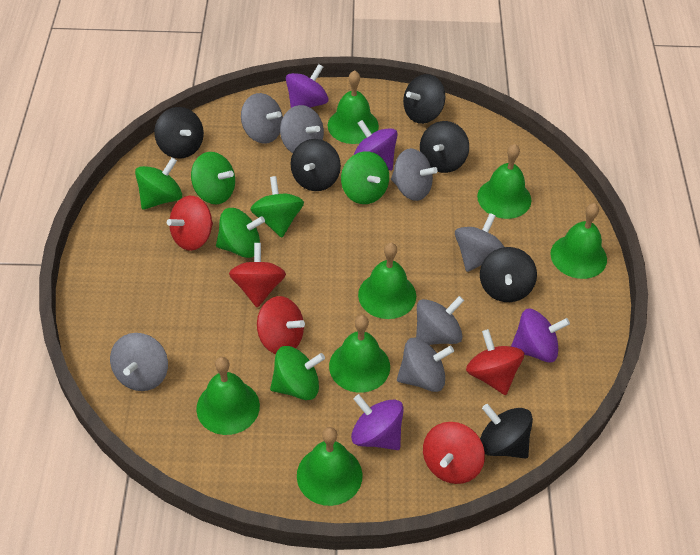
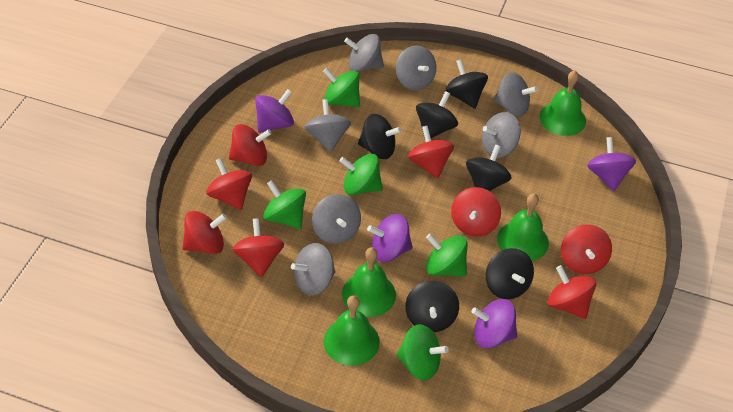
green bell: [196,357,260,435] [297,427,363,506] [328,70,379,144] [329,315,390,393] [358,243,416,319] [477,144,531,219] [550,203,607,279] = 7 -> [324,295,380,366] [342,247,396,317] [497,193,549,261] [539,70,586,136] = 4
green spinning top: [135,158,182,210] [191,152,235,204] [216,208,265,258] [250,176,304,238] [270,346,325,400] [341,151,389,204] = 6 -> [263,180,306,229] [323,68,360,107] [339,154,383,195] [397,324,449,380] [426,234,468,277] = 5
red spinning top: [167,196,213,251] [229,243,286,308] [257,296,305,354] [423,422,485,484] [466,329,524,395] = 5 -> [183,211,227,254] [206,158,252,210] [229,124,272,166] [233,218,284,277] [408,126,454,179] [451,187,501,237] [548,265,596,319] [561,224,612,274] = 8

